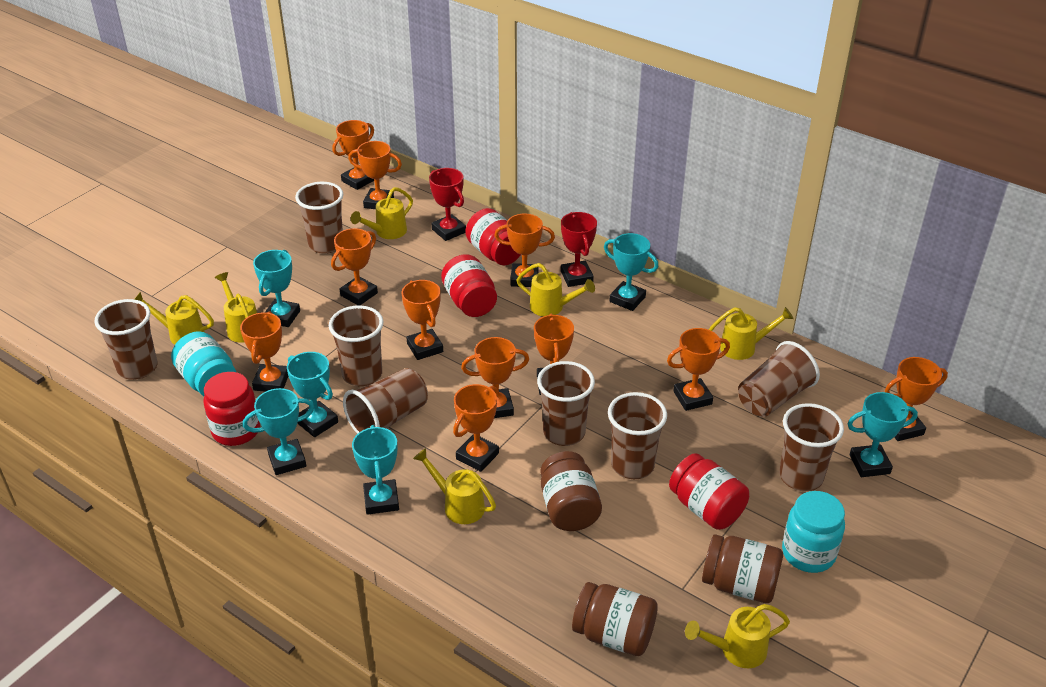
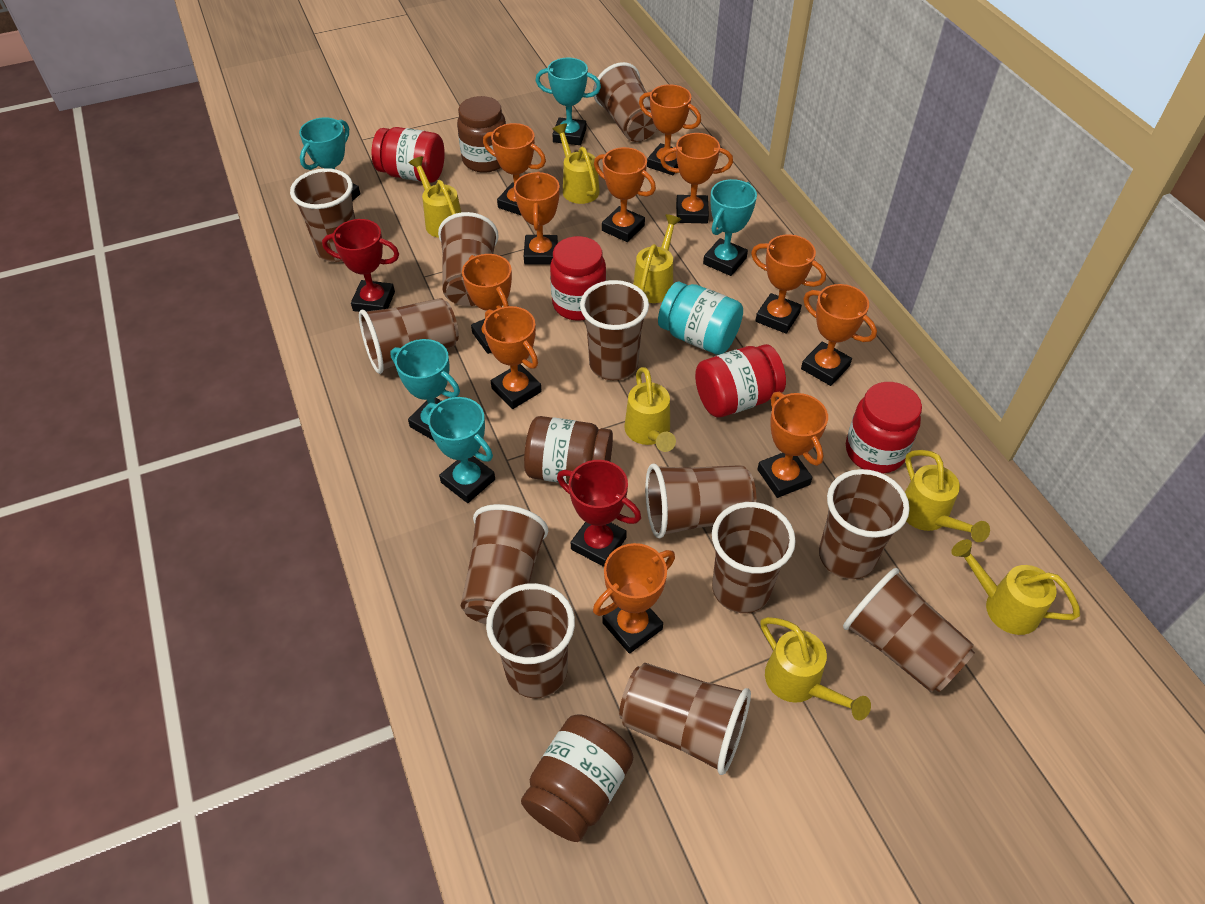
brown cup: [94,299,158,380] [295,182,343,254] [329,305,384,386] [343,368,428,434] [537,361,595,446] [608,392,667,479] [738,341,820,417] [779,403,844,491] = 8 -> [290,168,355,262] [359,298,459,374] [438,212,499,306] [461,504,548,624] [486,583,575,698] [580,280,649,380] [593,62,657,142] [619,663,751,775] [645,464,756,538] [712,502,796,613] [819,469,910,579] [843,568,975,692] = 12
turquoise jar: [171,331,236,396] [782,491,845,573] = 2 -> [658,282,743,355] = 1
turquoise trophy: [243,388,314,475] [253,250,300,327] [287,352,338,437] [352,425,399,515] [604,233,658,311] [847,392,918,477] = 6 -> [299,117,360,201] [390,339,460,441] [426,397,495,503] [536,58,601,145] [703,179,757,276] = 5

